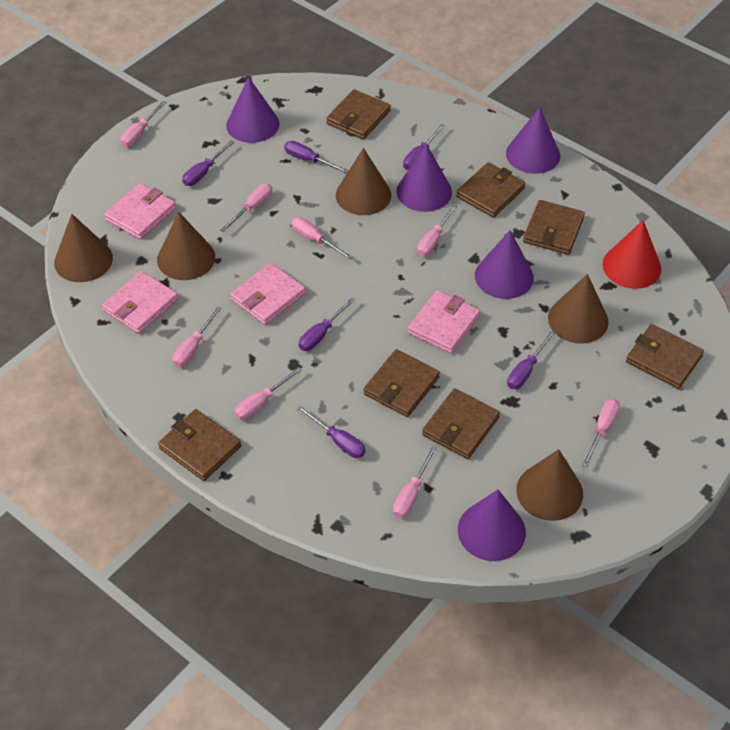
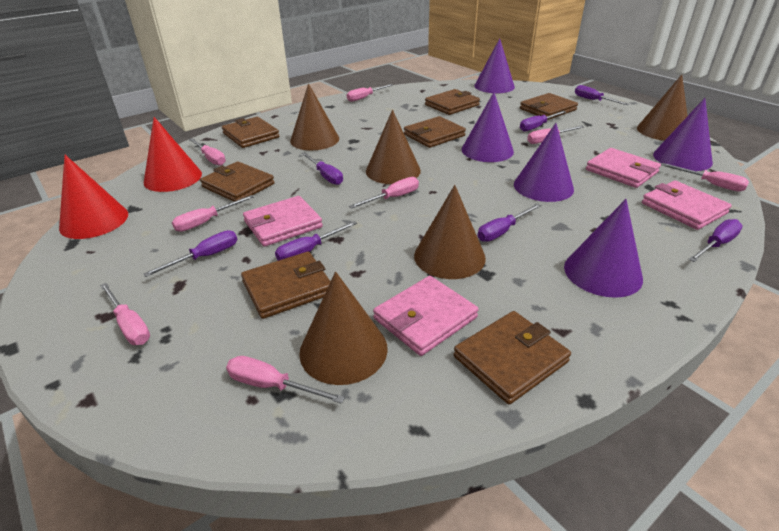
purple screwdriver: [182,141,234,186] [284,141,349,173] [296,406,366,458] [298,297,355,351] [403,124,445,170] [507,331,555,389] = 6 -> [143,230,237,277] [275,221,357,261] [301,152,343,185] [478,204,541,242] [520,111,566,131] [575,85,629,105] [688,219,743,262] = 7
red cone: [603,220,661,289] = 1 -> [59,155,128,239] [144,117,202,192] = 2

